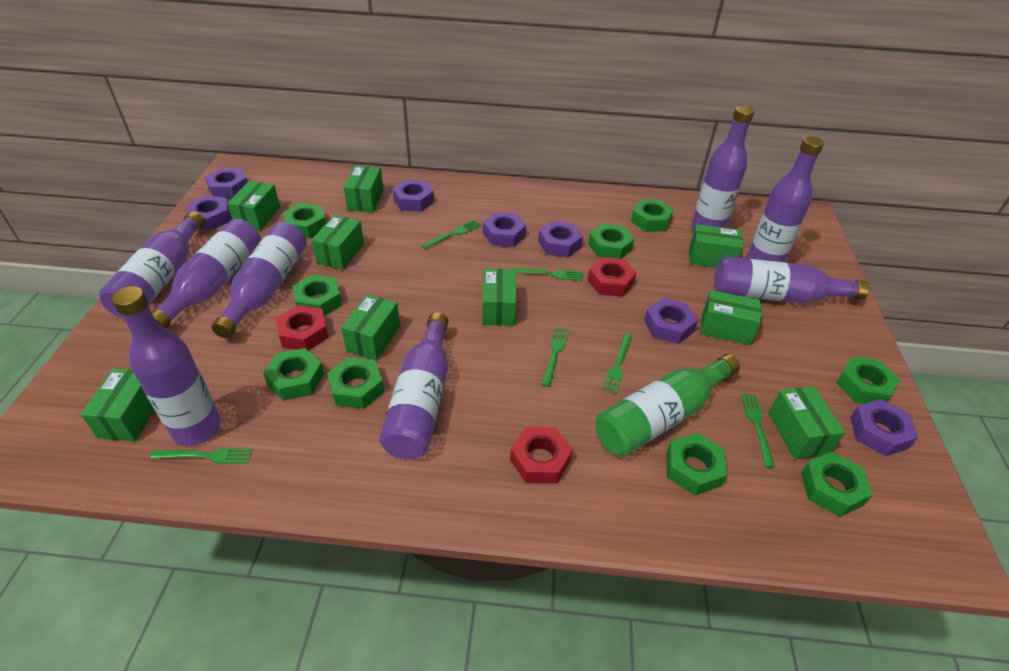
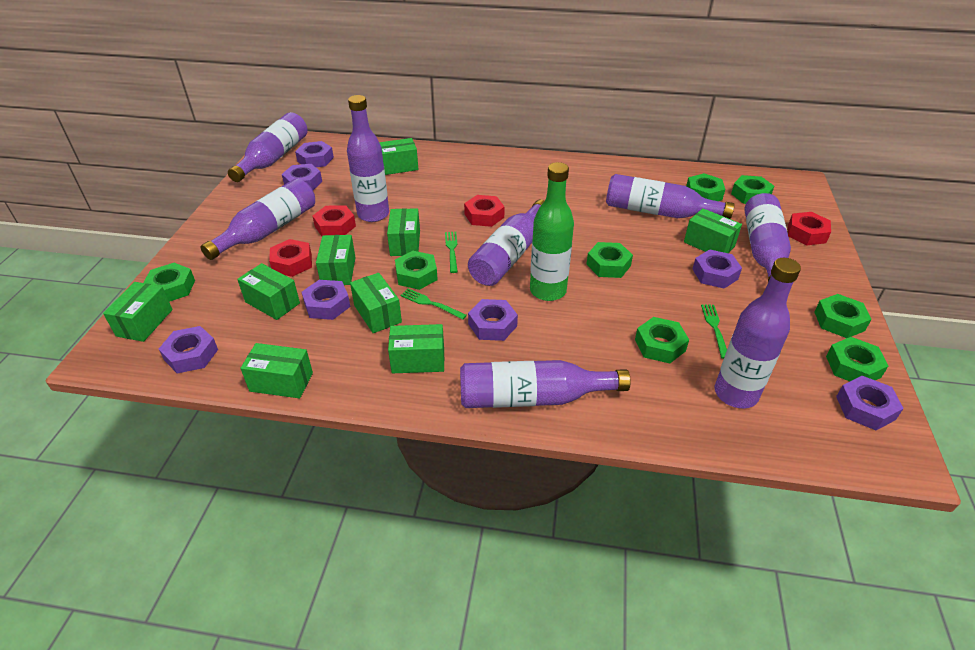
green fork: [150,448,253,464] [422,220,481,249] [511,268,583,281] [541,327,569,387] [602,333,633,394] [741,393,775,468] = 6 -> [400,288,467,320] [445,232,458,273] [701,304,727,359] = 3
green nut: [263,348,324,400] [283,203,326,238] [293,274,342,316] [327,357,384,409] [588,223,634,259] [631,199,674,232] [667,433,727,495] [801,452,873,517] [836,356,900,404] = 9 -> [143,263,195,302] [395,251,438,290] [586,242,633,278] [635,317,689,364] [686,173,725,201] [731,175,774,204] [814,294,872,338] [826,337,888,381] = 8
red nut: [276,305,329,351] [510,427,573,484] [587,257,637,296] = 3 -> [269,239,312,277] [312,205,356,236] [464,195,505,227] [788,212,831,245] = 4

